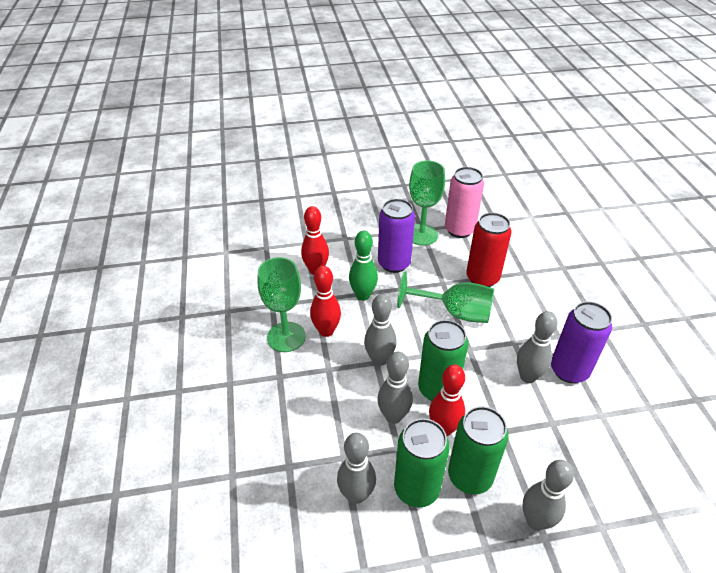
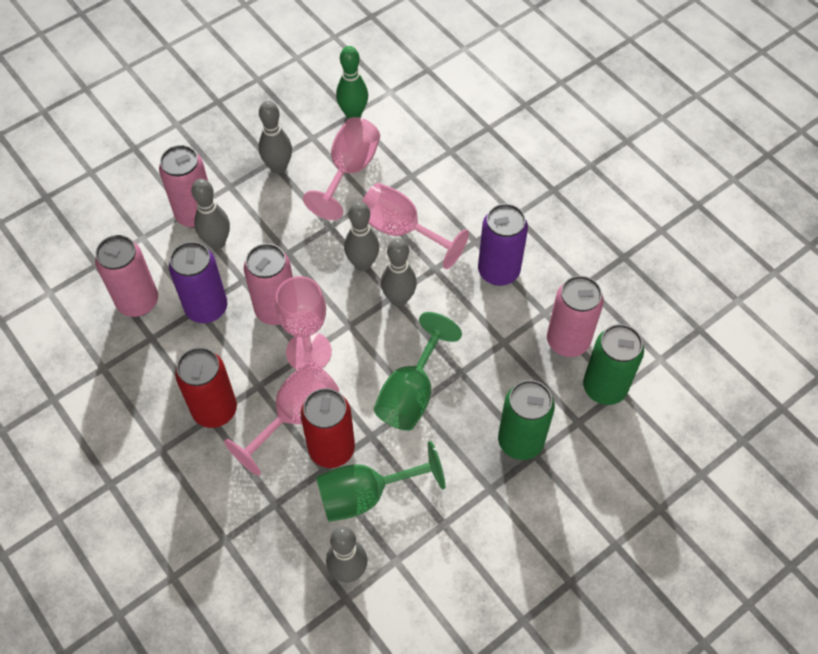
green can: [394,418,450,508] [418,320,468,401] [448,406,509,495] = 3 -> [498,380,555,460] [583,324,644,405] = 2
green goblet: [258,257,306,352] [397,271,494,323] [409,160,445,245] = 3 -> [316,441,445,522] [374,312,462,431] = 2
pink can: [445,167,484,238] = 1 -> [95,235,158,317] [159,145,208,228] [244,243,293,325] [547,276,604,357] = 4
pink goblet: none = 0 -> [224,361,339,476] [275,276,332,370] [303,117,380,220] [362,183,469,269] = 4
red bowling pin: [301,206,329,275] [310,266,341,337] [429,365,465,436] = 3 -> none = 0
red can: [466,212,512,287] = 1 -> [175,347,237,428] [300,388,355,468] = 2

